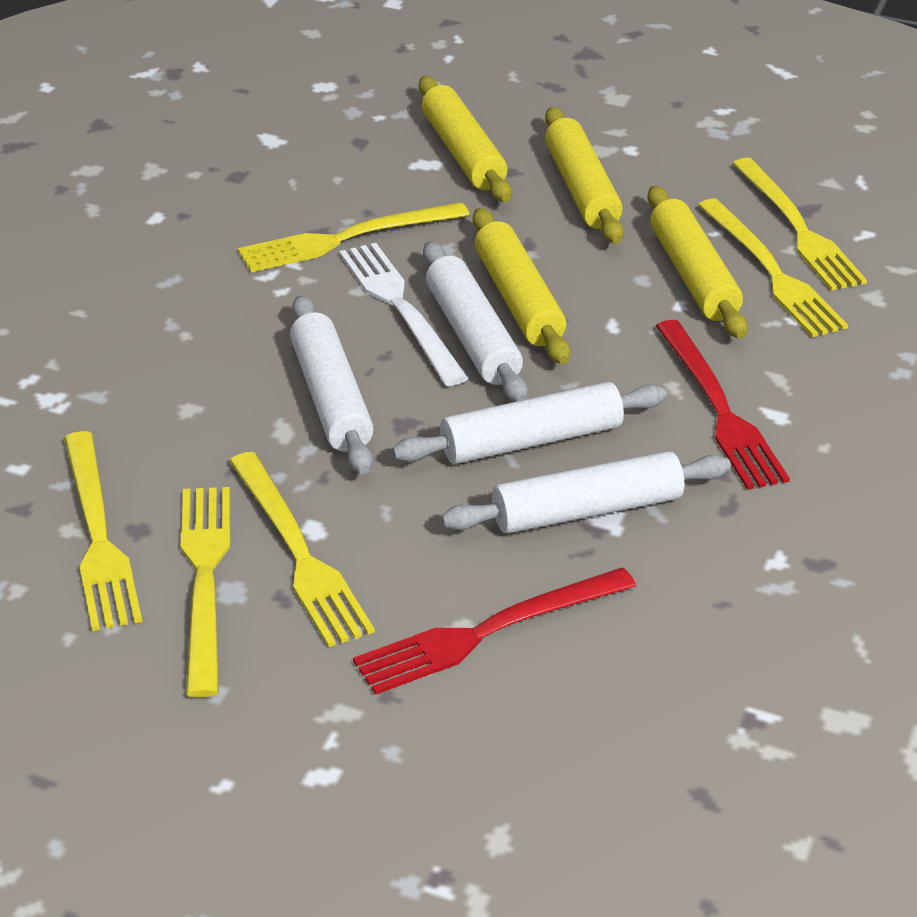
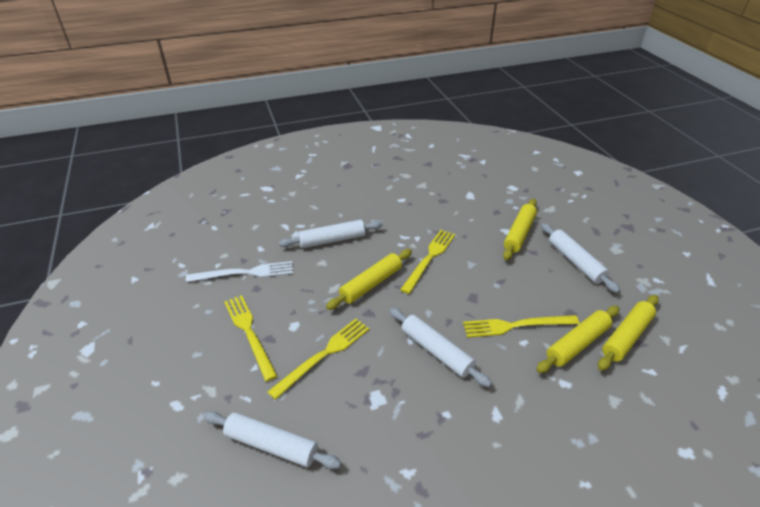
red fork: [353,567,636,695] [656,320,790,490] = 2 -> none = 0
yellow fork: [64,431,142,631] [181,487,230,698] [229,452,375,647] [238,202,470,272] [698,198,848,338] [732,158,867,291] = 6 -> [224,295,277,382] [268,319,369,400] [400,230,455,294] [463,315,580,338] = 4

